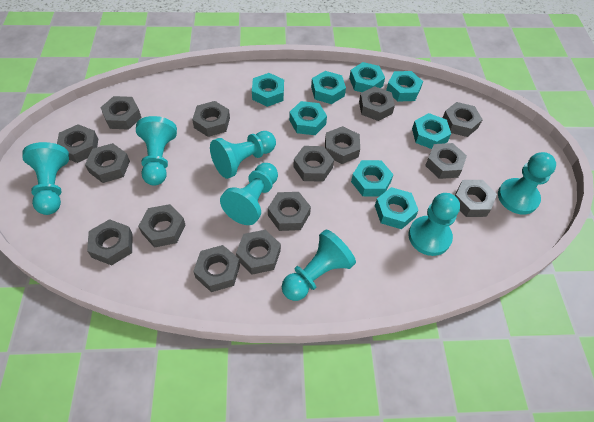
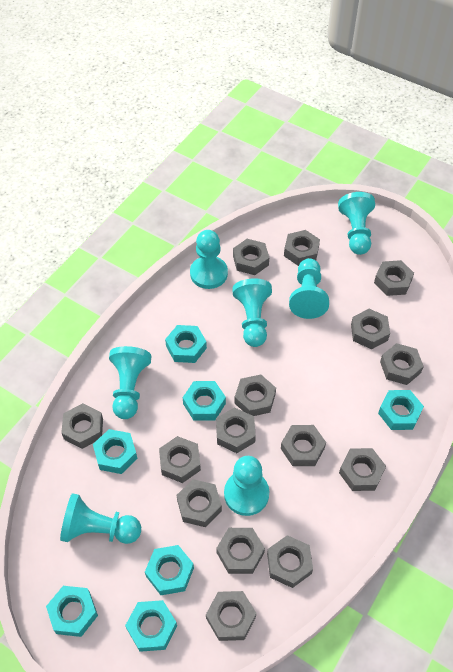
turquoise nut: [252,73,284,107] [289,101,327,135] [311,71,346,104] [349,62,385,92] [351,160,394,196] [375,187,419,229] [386,71,423,102] [412,113,451,149] = 8 -> [46,586,98,637] [93,429,138,474] [125,600,177,652] [145,545,194,595] [165,325,207,363] [183,381,226,421] [378,390,424,430] = 7

